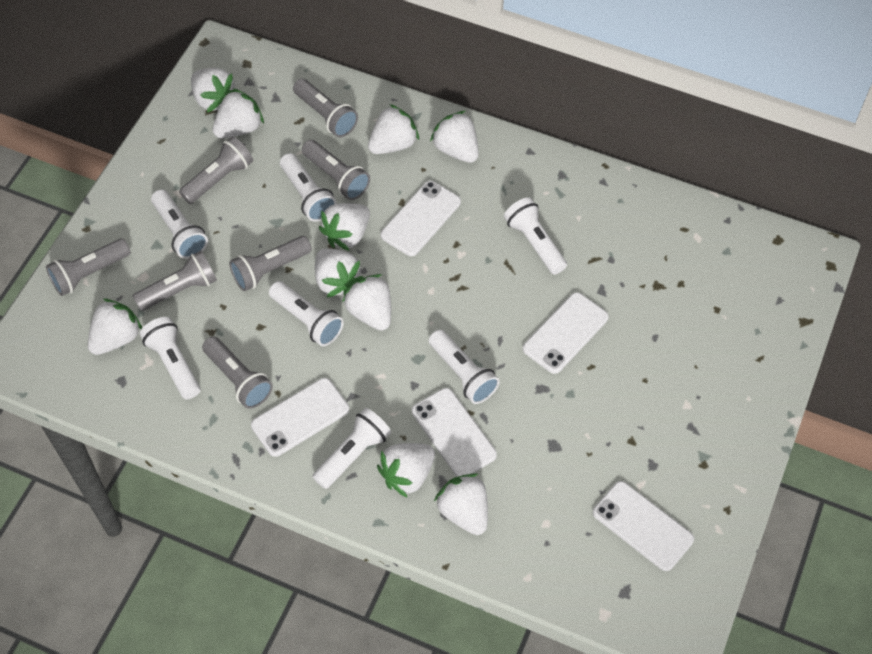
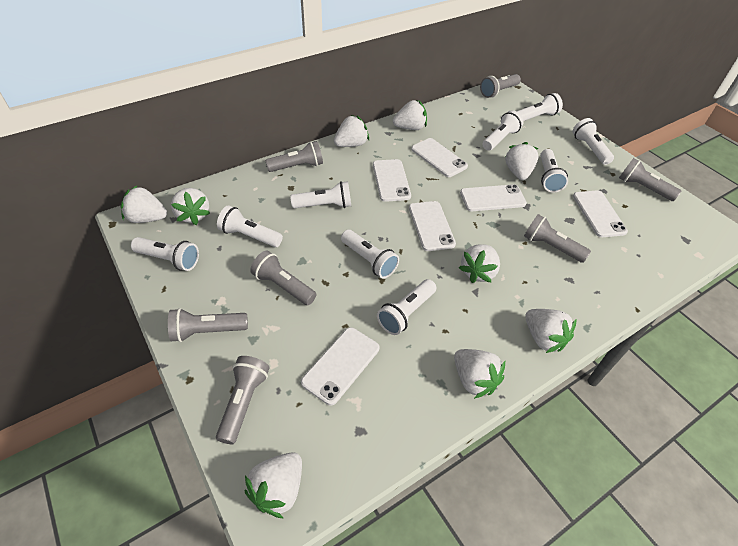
white flashlight: [140,317,200,399] [151,189,208,259] [269,281,344,346] [280,153,337,221] [312,408,391,489] [429,329,500,404] [504,197,567,275] = 7 -> [131,237,199,271] [217,205,283,247] [290,181,351,208] [341,230,399,279] [377,279,436,335] [482,110,523,151] [517,93,563,121] [540,149,568,192] [572,118,614,165] = 9
white phone: [251,378,349,457] [381,181,461,256] [412,388,497,477] [523,292,609,374] [593,481,694,571] = 5 -> [301,327,379,406] [373,159,411,202] [409,201,456,251] [411,138,468,177] [460,184,527,211] [573,190,628,237] = 6
white strawberry: [88,298,142,355] [191,68,236,112] [212,88,264,138] [315,249,364,298] [319,203,370,251] [342,274,391,331] [368,104,419,154] [377,443,435,498] [430,111,479,163] [434,473,488,535] = 10 -> [120,186,167,223] [171,188,210,225] [244,452,302,518] [334,115,369,147] [393,100,427,130] [454,349,505,399] [459,244,500,283] [505,142,539,180] [525,309,576,353] = 9

